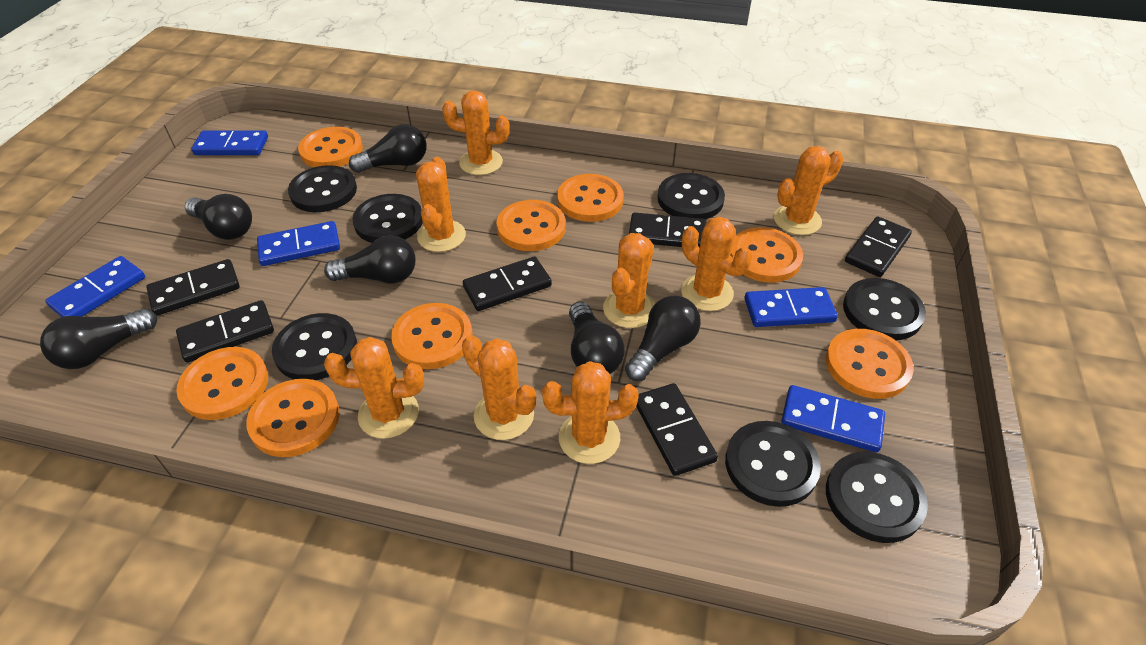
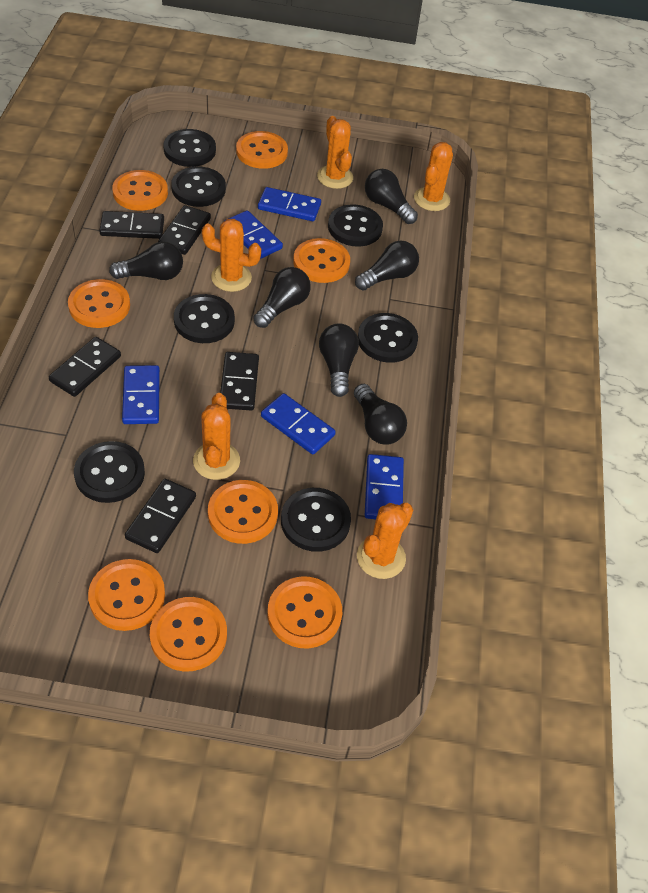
black domino: [146,259,240,316] [176,300,274,363] [463,256,552,311] [629,213,707,248] [636,383,718,476] [845,216,912,277] = 6 -> [49,337,121,397] [99,211,164,239] [125,479,196,553] [158,205,211,255] [220,352,259,411] = 5
orange cactus: [324,337,424,439] [416,157,466,252] [442,91,510,175] [462,335,536,440] [542,361,639,464] [603,233,655,328] [681,217,752,311] [774,146,843,235] = 8 -> [193,393,240,480] [202,219,261,292] [317,116,353,189] [357,503,413,579] [414,142,453,211] = 5

